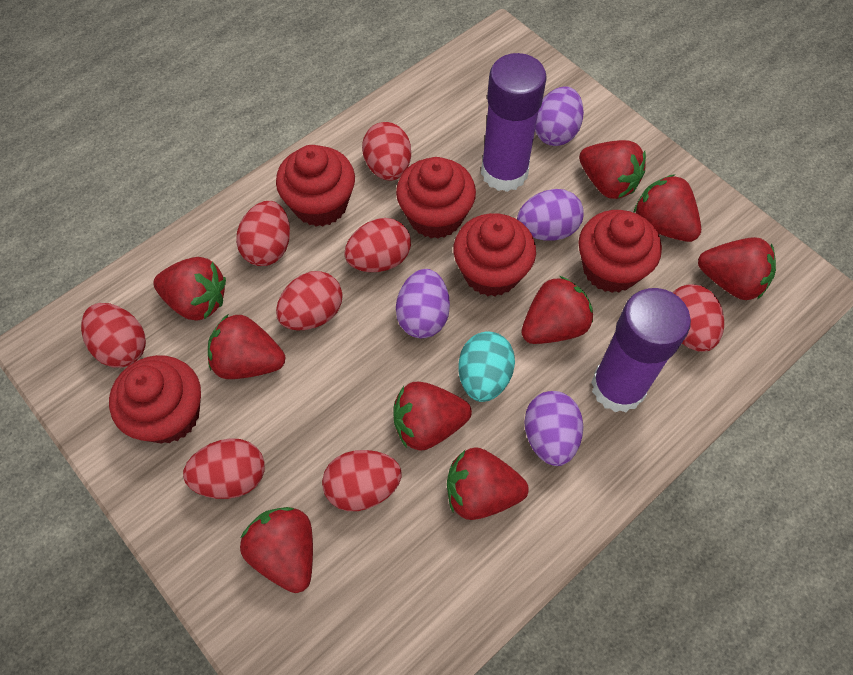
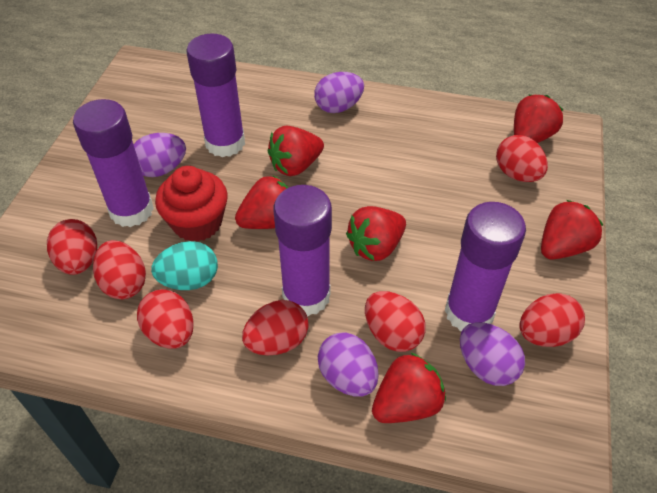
purple glue stick: [481,53,547,192] [591,288,691,412] = 2 -> [73,99,154,227] [186,34,245,157] [273,185,332,316] [445,202,526,331] = 4
red cupcake: [109,355,201,443] [276,145,355,226] [396,157,476,239] [453,213,536,296] [578,210,662,293] = 5 -> [155,166,228,242] = 1
red egg: [81,303,146,368] [183,438,265,499] [236,201,290,266] [276,271,343,330] [322,450,402,511] [344,218,411,272] [362,122,411,181] [672,284,724,352] = 8 -> [47,219,97,275] [93,240,146,299] [137,289,194,349] [242,300,309,355] [365,291,425,352] [496,135,548,182] [519,293,585,347] = 7
red strawberry: [153,257,226,321] [208,315,285,379] [240,507,313,593] [393,382,472,451] [447,447,529,520] [521,276,593,344] [579,140,646,199] [634,174,701,242] [698,237,776,300] = 9 -> [235,175,289,229] [268,125,324,176] [346,206,406,261] [372,352,446,423] [514,95,563,143] [541,200,603,260] = 6

